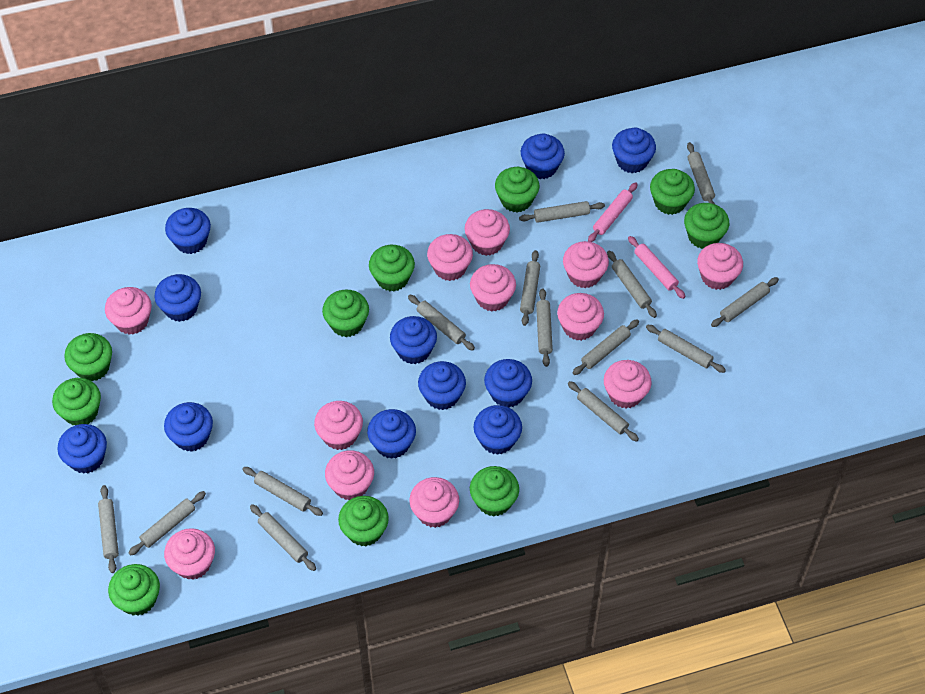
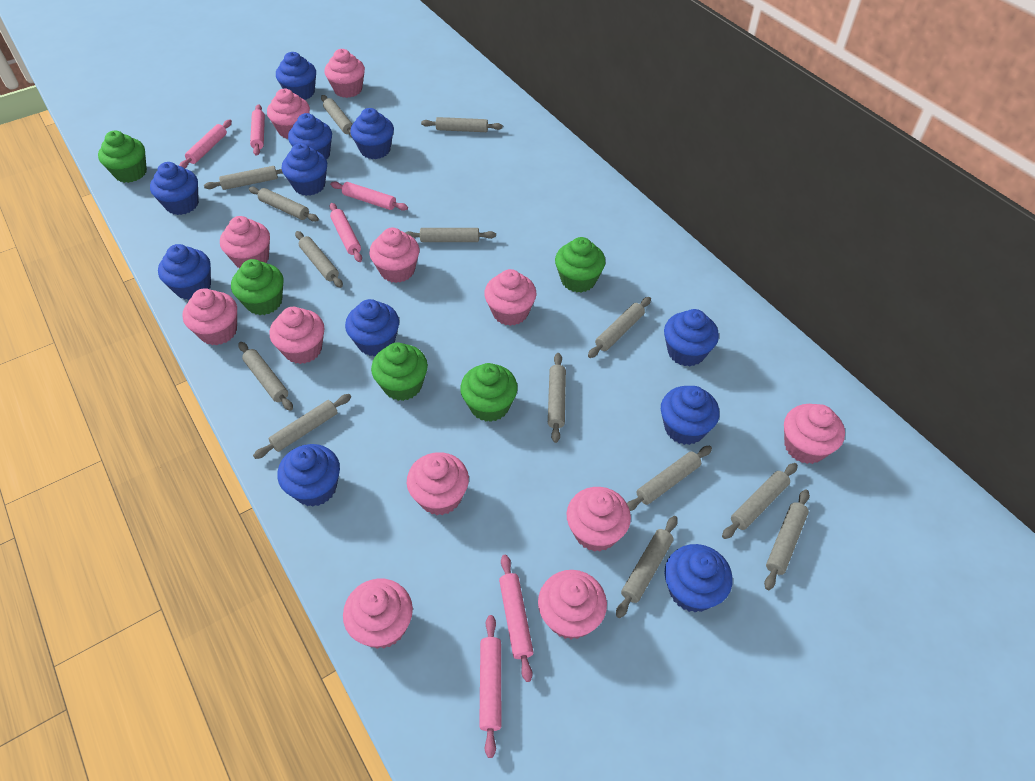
green cupcake: [52,378,101,425] [64,333,112,382] [108,564,160,616] [322,289,369,337] [338,496,389,546] [369,245,415,291] [470,466,519,517] [495,167,539,213] [650,169,695,215] [684,203,729,249] = 10 -> [98,130,147,183] [231,259,283,315] [371,343,428,401] [460,363,518,422] [555,237,606,293] = 5
pink rolling pin: [588,182,638,242] [628,236,685,299] = 2 -> [179,120,232,169] [250,105,265,156] [329,203,362,262] [330,181,408,211] [479,615,501,758] [499,555,534,682] = 6

